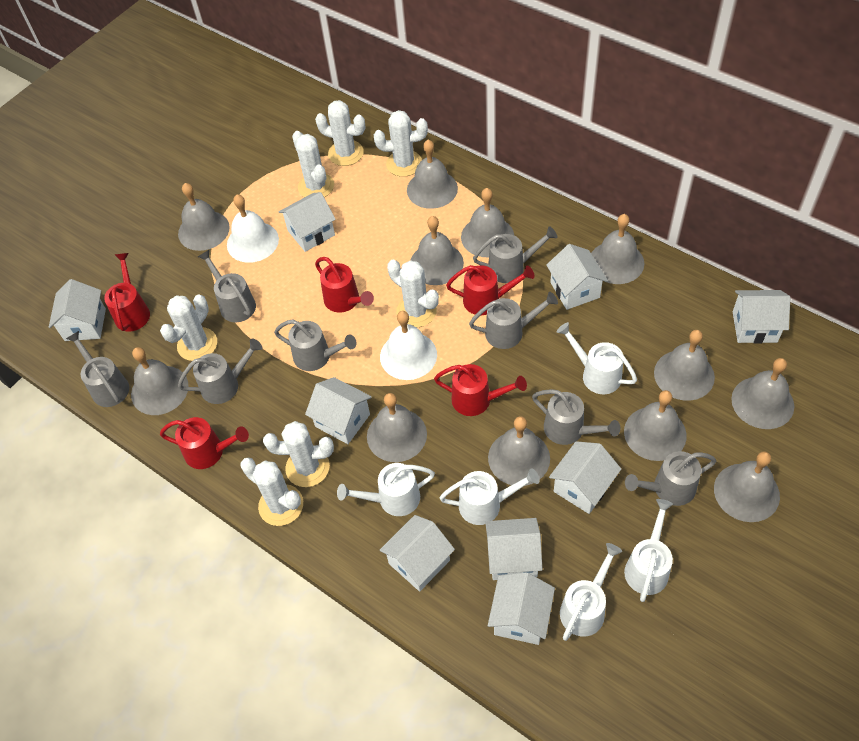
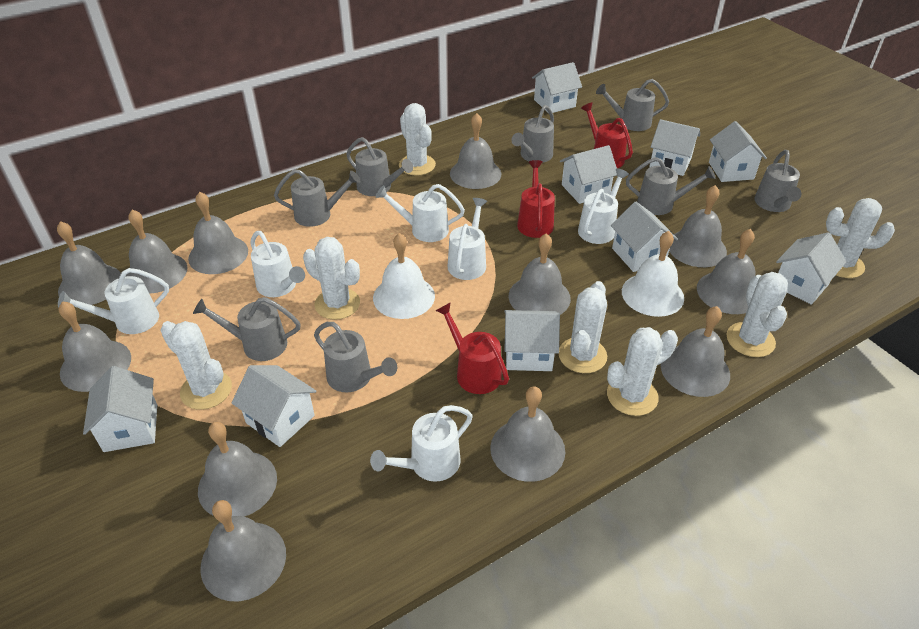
red watering can: [104,253,150,332] [160,417,249,469] [315,257,374,312] [434,364,527,416] [446,265,534,315] = 5 -> [435,302,509,394] [517,160,555,238] [581,102,633,168] = 3
white watering can: [337,463,435,516] [439,468,540,525] [557,322,637,394] [560,543,622,641] [624,499,673,602] = 5 -> [58,268,169,334] [250,231,305,297] [370,405,473,482] [375,184,465,242] [448,198,487,280] [578,169,629,244] = 6

